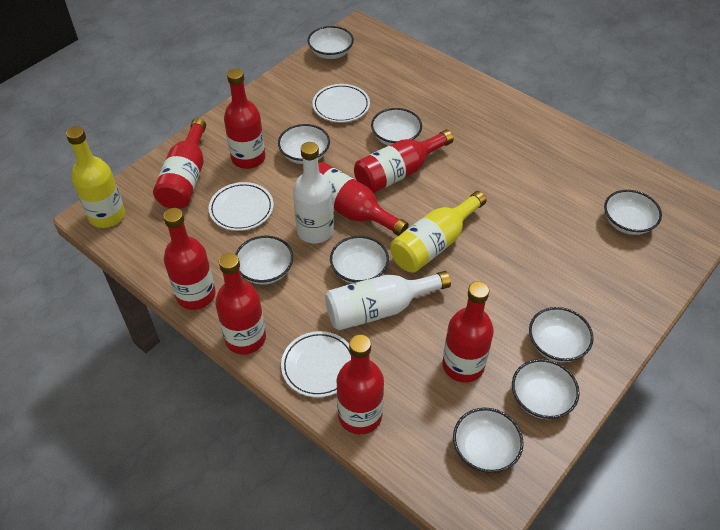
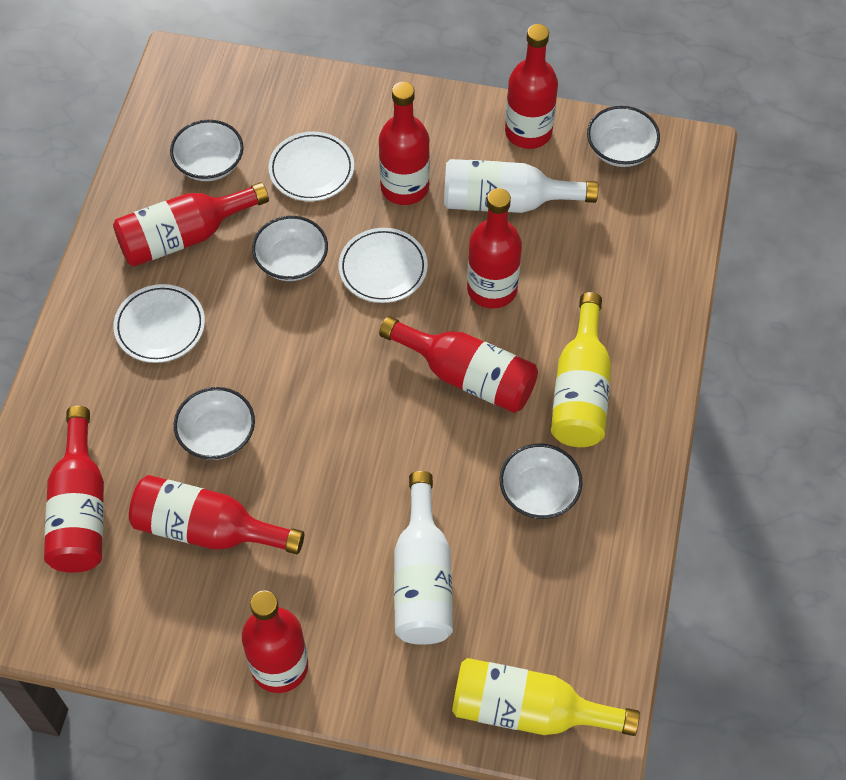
white bowl: [235,236,293,285] [278,124,330,164] [308,26,354,59] [330,236,389,284] [371,108,422,146] [453,408,524,473] [512,359,580,419] [529,307,594,362] [604,190,662,235] = 9 -> [170,120,244,181] [174,387,255,460] [252,216,328,281] [500,444,583,519] [587,106,660,167] = 5

